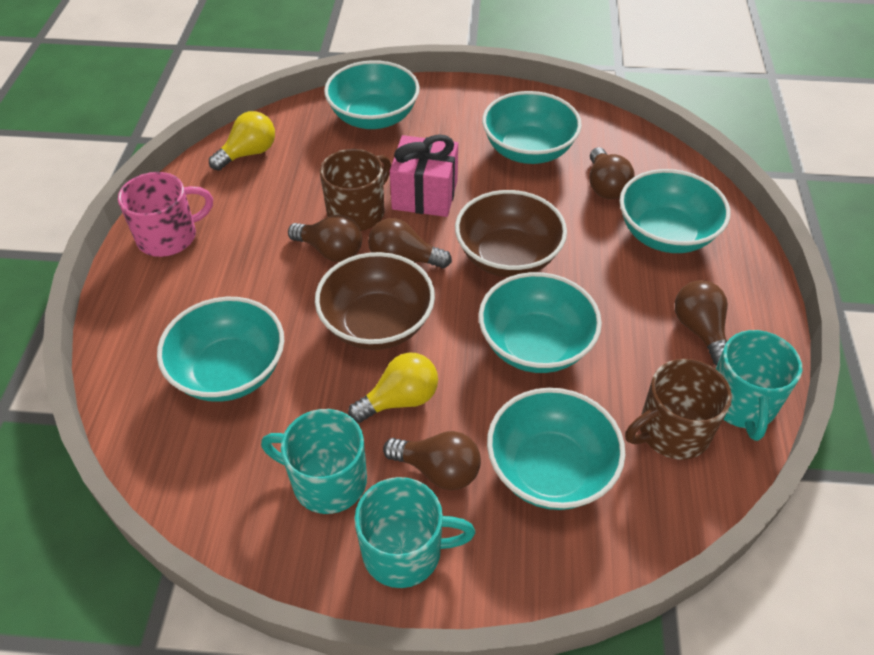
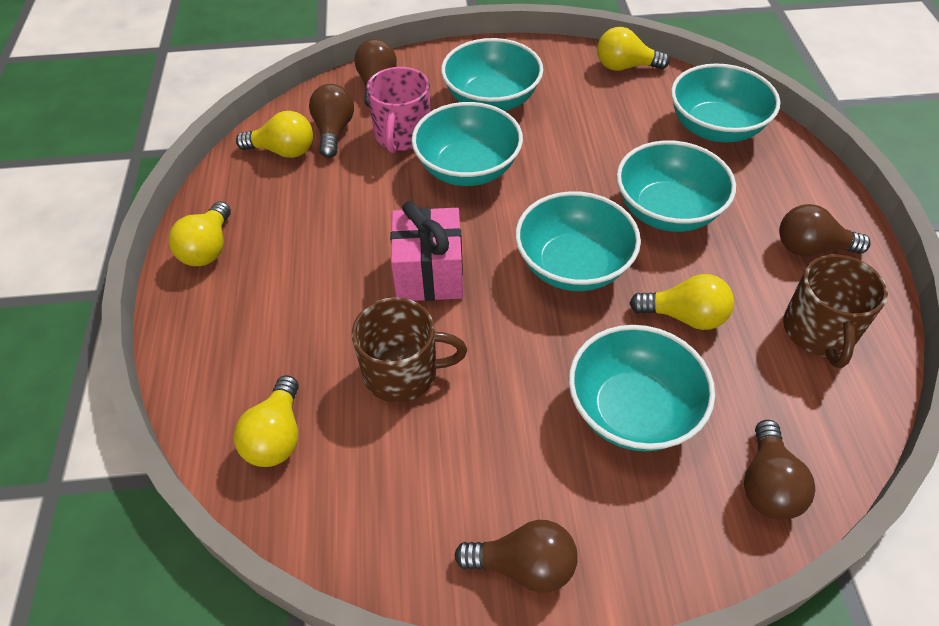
brown bowl: [315,252,435,350] [455,190,567,277] = 2 -> none = 0
turquoise mug: [261,409,367,514] [355,477,475,588] [716,330,802,441] = 3 -> none = 0
yellow light bulb: [209,111,275,171] [348,353,438,423] = 2 -> [169,201,231,266] [234,375,299,467] [236,111,313,158] [597,27,670,71] [629,274,734,330] = 5

